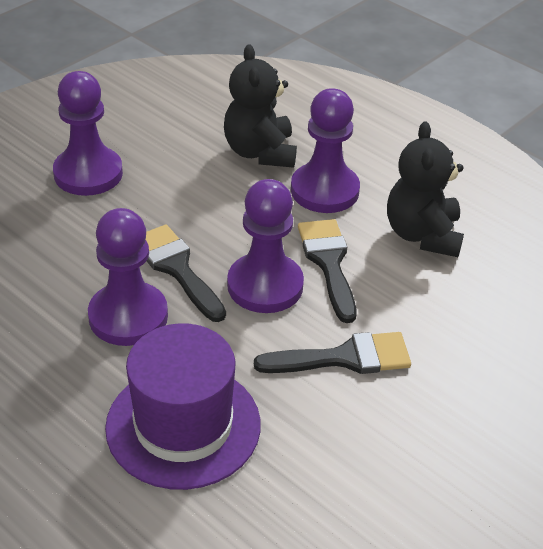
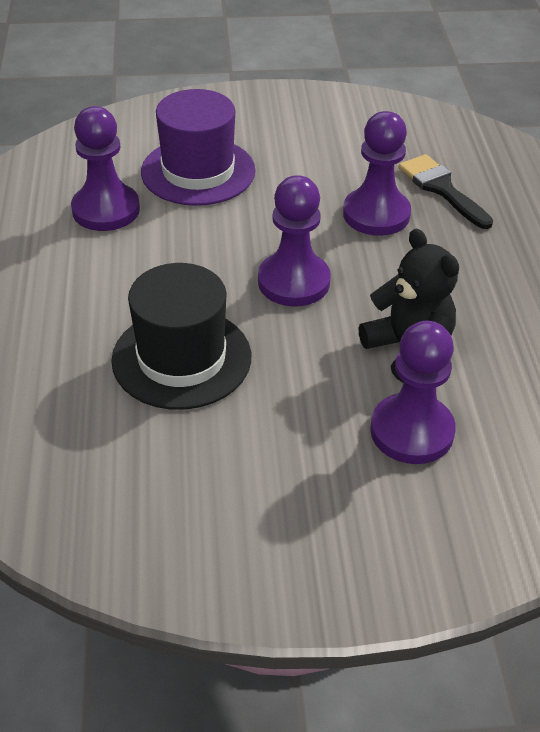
black brush: [146,225,226,322] [254,332,411,374] [298,219,356,323] = 3 -> [398,154,493,229] = 1
black hat: none = 0 -> [111,263,251,410] = 1
black teddy bear: [224,44,297,168] [387,121,464,257] = 2 -> [359,229,459,383] = 1

